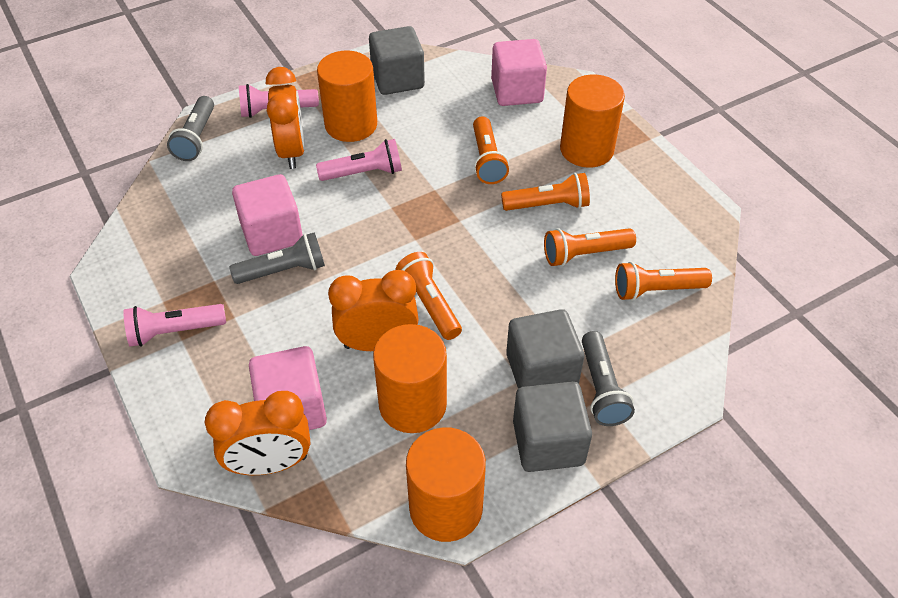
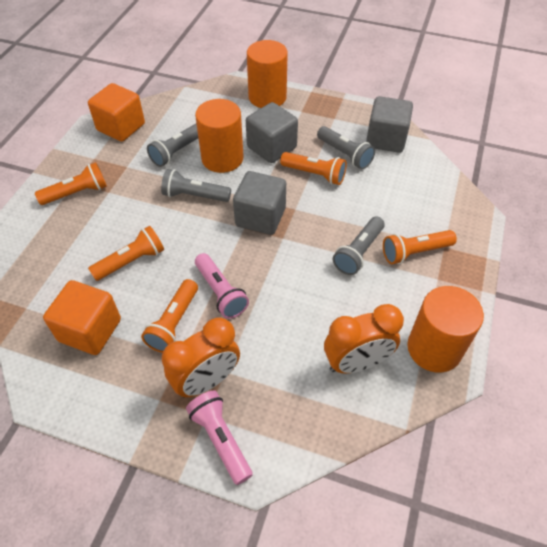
grey flashlight: [167,96,214,161] [229,232,325,284] [582,331,635,426] = 3 -> [147,124,198,167] [161,169,231,202] [317,126,375,169] [333,216,385,275] = 4
orange clock: [205,391,310,475] [266,67,305,169] [328,270,419,351] = 3 -> [162,317,240,398] [324,304,404,373] = 2
orange cube: none = 0 -> [43,280,121,355] [88,83,145,142] = 2
orange cylinder: [317,51,377,142] [373,324,447,433] [406,427,486,542] [560,75,625,167] = 4 -> [195,99,243,173] [247,40,288,108] [407,286,484,373] = 3
pink cube: [232,174,303,256] [249,346,327,430] [491,39,547,106] = 3 -> none = 0
pink flashlight: [124,304,226,347] [239,84,319,118] [316,139,402,181] = 3 -> [186,390,253,485] [195,253,249,319] = 2

